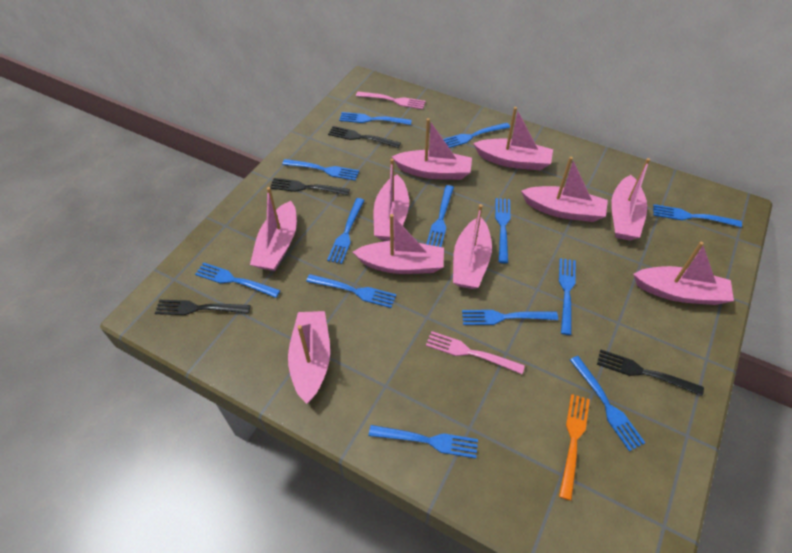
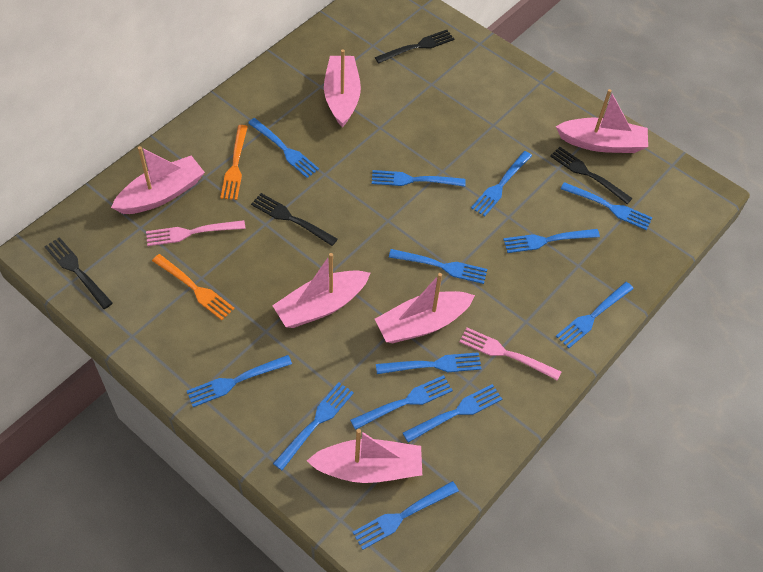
orange fork: [559,394,590,501] = 1 -> [152,254,235,320] [220,125,248,200] = 2
pink boat: [250,187,297,271] [288,311,330,404] [353,214,444,274] [374,159,409,241] [392,118,472,180] [453,204,492,289] [473,107,553,170] [521,157,608,222] [611,158,650,241] [633,242,734,305] = 10 -> [111,146,205,214] [272,253,370,328] [307,429,422,483] [324,49,361,127] [375,273,475,343] [556,89,648,153] = 6

